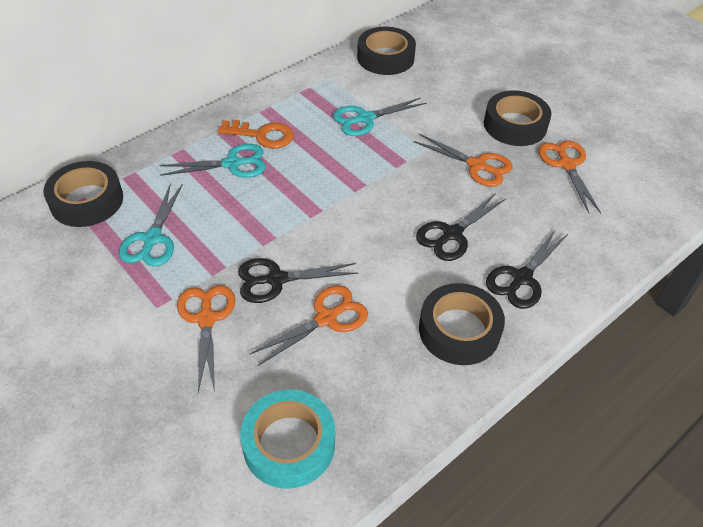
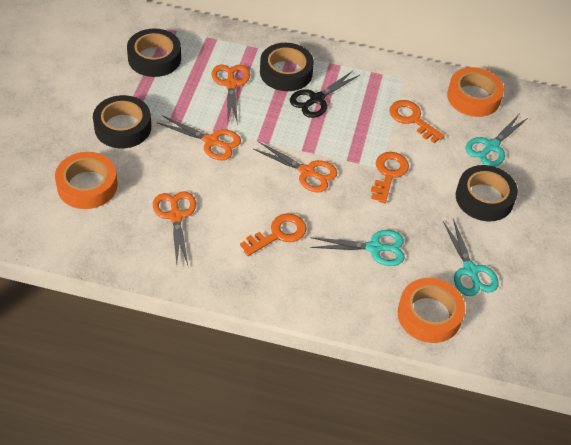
black scissors: [238,258,358,303] [416,193,506,261] [486,229,568,309] = 3 -> [290,71,360,118] = 1
orange key: [218,120,294,149] = 1 -> [240,213,306,256] [371,152,409,203] [389,100,445,143] = 3
orange tape: none = 0 -> [55,152,117,209] [398,278,465,343] [447,67,504,117] = 3
turquoise tape: [240,390,335,489] = 1 -> none = 0

